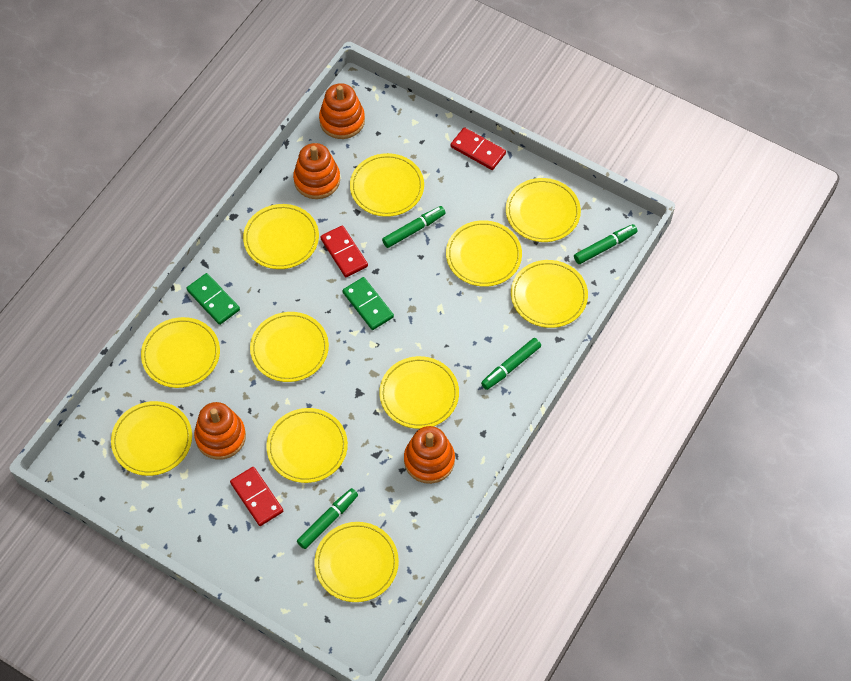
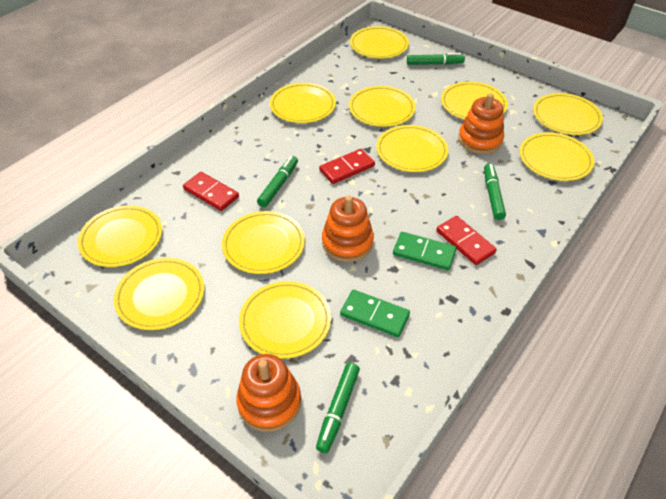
orange stacking toy: [194,402,246,460] [293,143,340,199] [319,83,365,139] [404,426,455,484] = 4 -> [236,354,301,432] [322,195,374,262] [458,93,504,154] = 3

